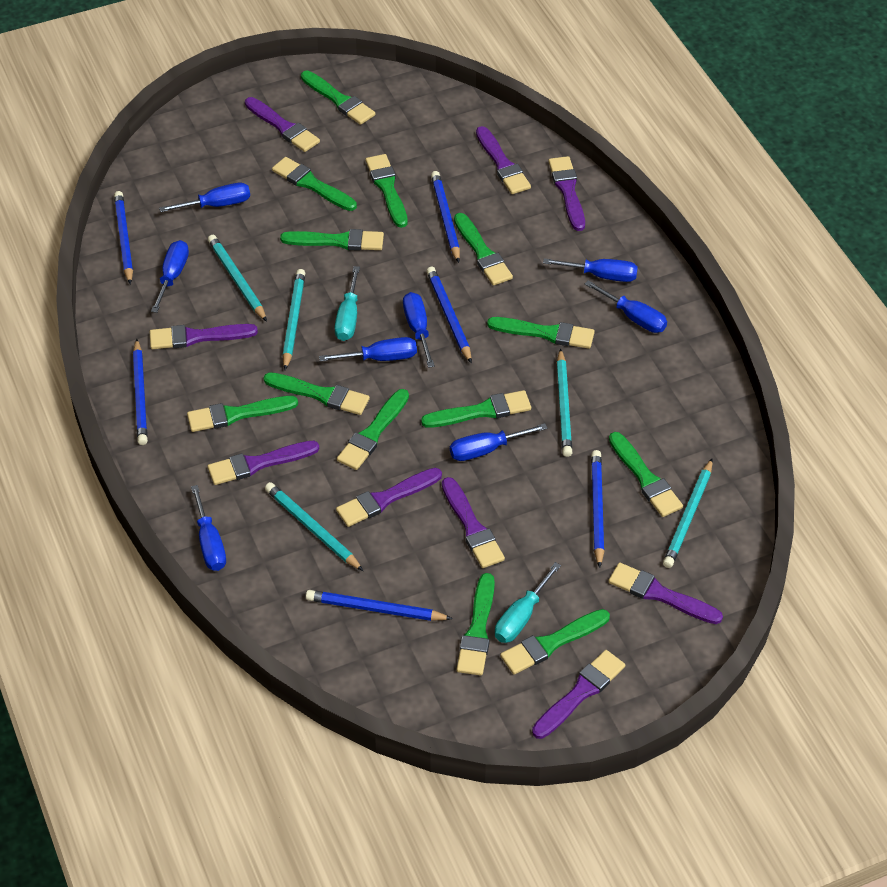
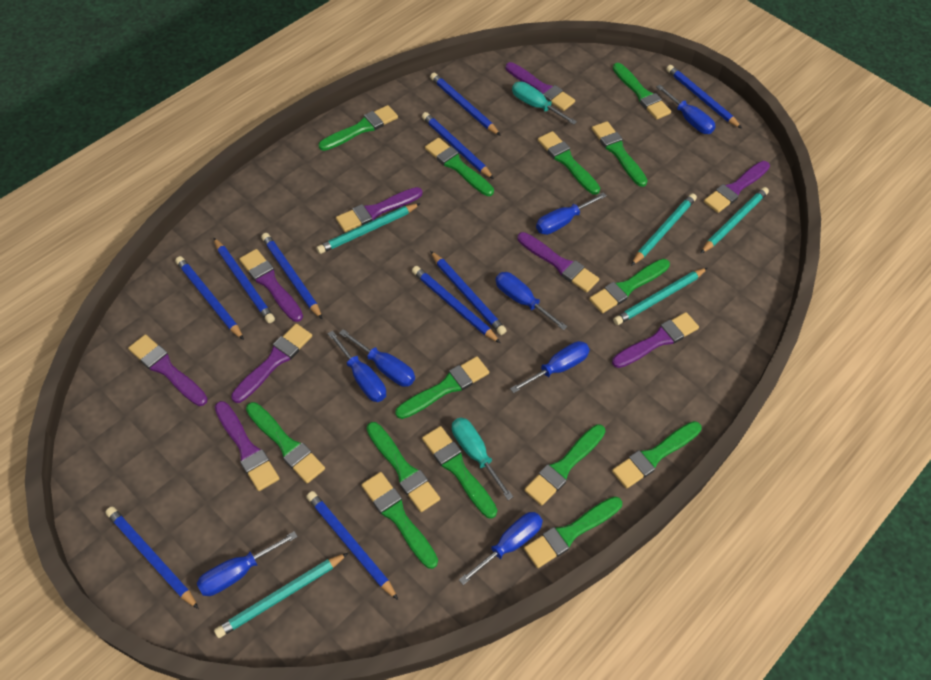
blue pencil: [114,191,133,284] [133,339,148,445] [306,590,453,621] [426,267,472,363] [431,171,460,263] [591,450,604,568] = 6 -> [106,507,199,609] [175,256,244,340] [214,238,275,323] [261,233,322,319] [306,491,398,600] [412,266,500,343] [422,112,494,179] [430,73,501,136] [430,251,507,335] [666,65,742,129] = 10
green brush: [187,396,298,432] [263,372,370,415] [272,157,357,211] [280,229,384,251] [301,71,375,125] [337,389,409,470] [366,154,408,228] [421,390,531,428] [454,213,513,286] [456,573,495,676] [487,317,595,349] [500,609,610,674] [609,432,683,517] = 13 -> [246,402,325,483] [318,105,398,151] [362,472,438,569] [367,422,440,512] [395,356,489,419] [422,426,497,519] [425,138,494,196] [524,424,606,506] [524,497,622,568] [538,131,600,195] [589,259,670,313] [592,121,648,187] [612,421,702,489] [613,63,671,120] = 14

